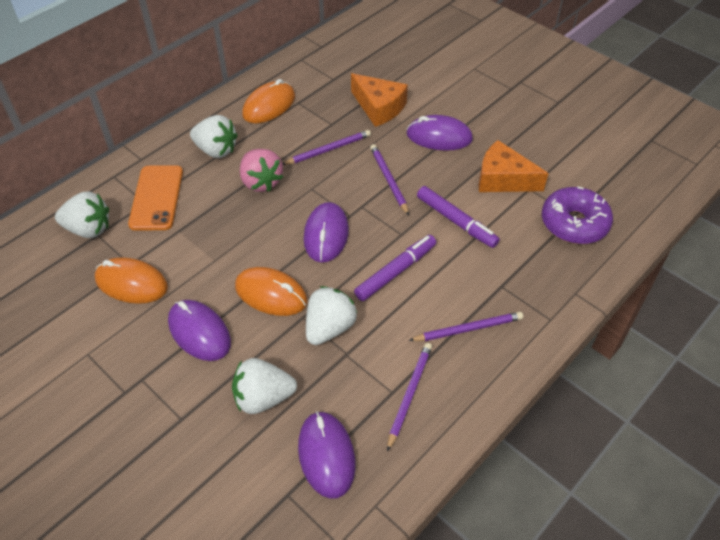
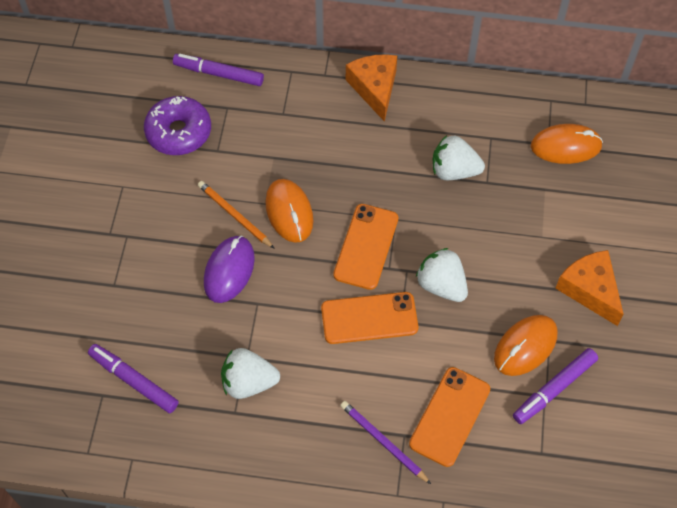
orange pencil: none = 0 -> [198,181,275,249] = 1
orange phone: [128,165,183,230] = 1 -> [321,292,418,344] [333,204,398,290] [409,367,490,467] = 3
pink strawberry: [240,149,283,192] = 1 -> none = 0
purple marker: [354,235,436,301] [417,186,500,248] = 2 -> [88,344,179,413] [173,54,264,86] [513,348,598,424] = 3
purple mouse: [168,300,231,361] [298,411,356,499] [304,202,349,263] [406,115,473,151] = 4 -> [204,236,255,303] = 1
purple pencil: [283,130,371,165] [370,144,409,215] [387,343,432,451] [409,312,523,341] = 4 -> [340,401,431,484] = 1
white strawberry: [55,192,109,238] [190,115,238,158] [232,358,297,414] [306,286,357,345] = 4 -> [221,348,280,399] [416,248,468,302] [433,135,485,180] = 3

